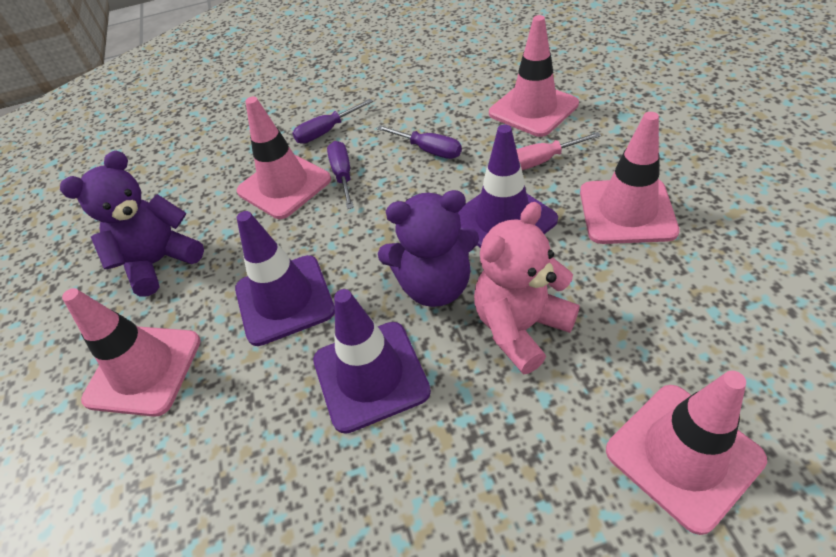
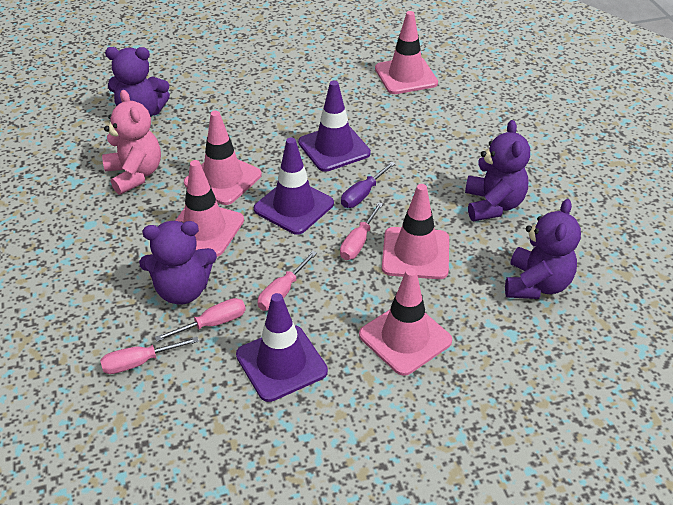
pink screwdriver: [516,132,601,170] = 1 -> [100,337,199,374] [155,298,246,342] [257,251,317,311] [340,202,383,260] = 4
purple screwdriver: [292,99,373,144] [327,141,354,209] [377,125,462,159] = 3 -> [341,161,395,208] = 1
purple teddy bear: [60,151,204,297] [378,190,479,307] = 2 -> [105,47,170,117] [139,221,217,305] [465,120,530,221] [505,199,581,299] = 4

